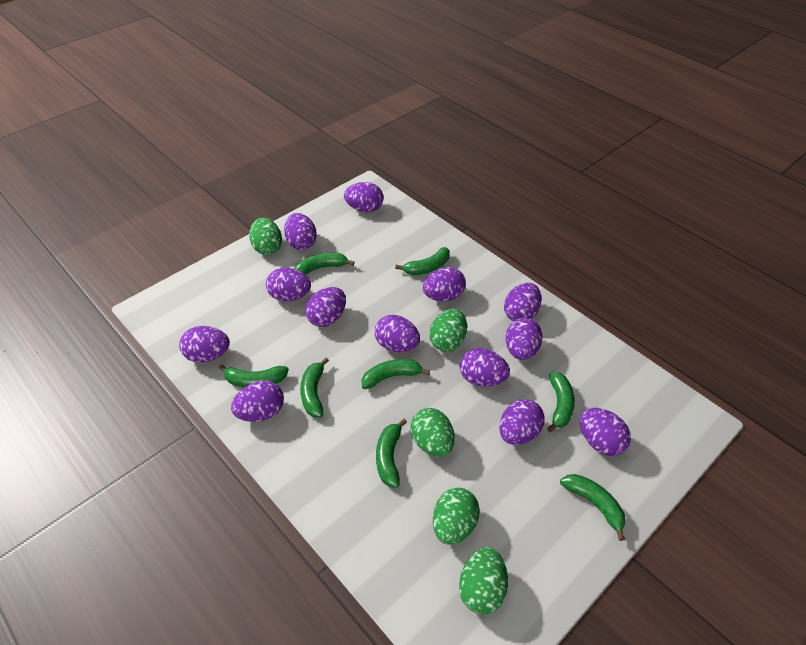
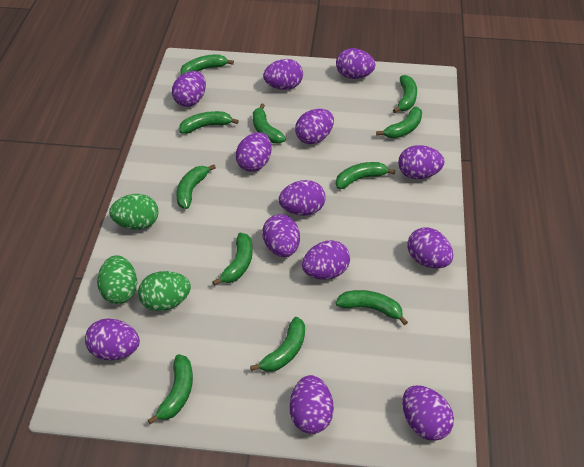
green banana: [219,364,289,387] [294,253,355,275] [300,358,329,417] [362,359,430,389] [376,419,407,488] [395,247,450,275] [547,372,575,432] [560,474,626,541] = 8 -> [148,354,193,424] [176,165,216,209] [179,111,239,134] [180,54,234,75] [212,233,253,286] [250,317,305,372] [253,104,286,143] [336,162,395,189] [336,290,408,325] [376,107,422,139] [393,75,417,113] = 11
green egg: [249,218,282,255] [410,408,454,457] [429,308,467,352] [433,488,480,545] [459,547,508,615] = 5 -> [97,255,137,304] [109,194,159,230] [138,271,191,311] = 3

